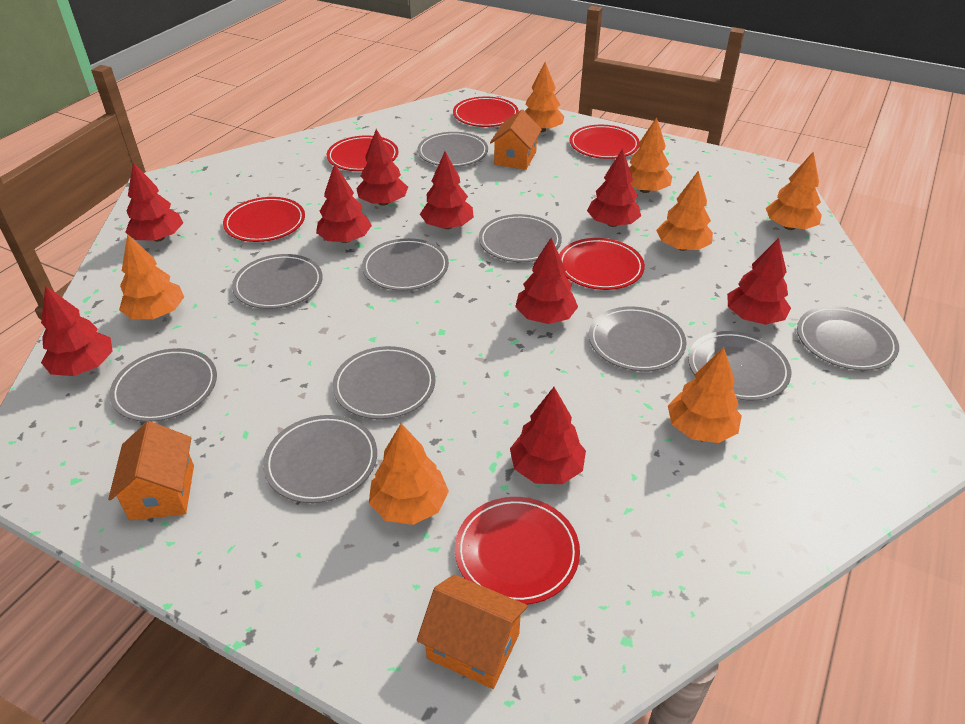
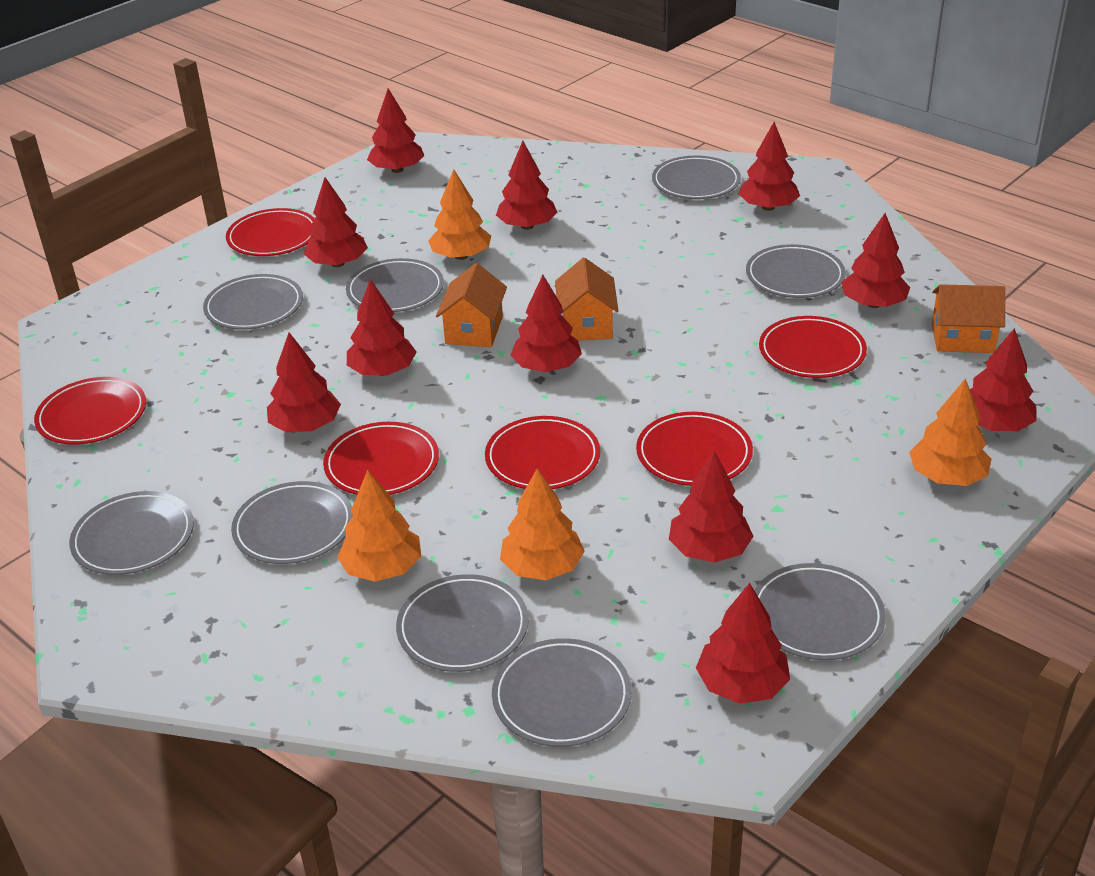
grey plate: [109,348,217,422] [232,254,323,309] [263,415,377,503] [332,346,436,419] [362,238,449,291] [417,132,488,167] [479,214,562,262] [589,306,686,371] [688,331,791,401] [797,306,899,371] = 10 -> [69,491,194,575] [203,274,303,330] [231,481,353,564] [346,258,444,312] [396,574,529,672] [492,638,632,747] [652,156,741,199] [746,244,846,298] [755,563,886,660] = 9
orange tree: [119,234,184,319] [369,423,449,525] [525,62,564,132] [629,117,672,193] [656,171,713,251] [668,347,742,443] [766,151,822,230] = 7 -> [337,470,421,582] [428,169,491,260] [500,468,585,580] [909,378,991,486] = 4
red tree: [41,286,113,376] [125,162,183,242] [316,164,372,243] [356,129,408,206] [420,151,474,229] [510,387,586,484] [515,238,578,324] [587,148,641,227] [727,238,791,325] = 9 -> [267,332,341,432] [304,177,368,267] [347,279,417,376] [367,88,424,173] [496,141,557,230] [511,275,582,372] [669,451,754,563] [696,583,790,704] [739,122,800,211] [841,213,910,308] [970,328,1036,431] = 11

